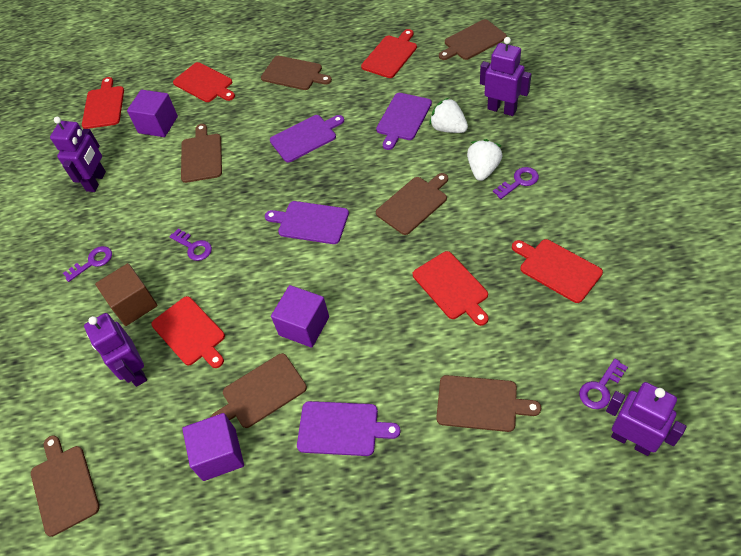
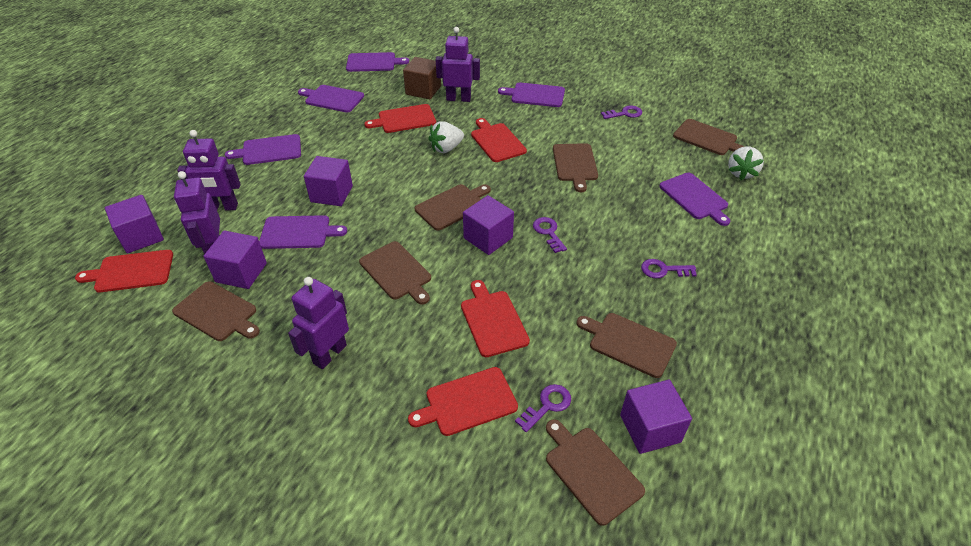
purple cube: [127,90,178,137] [182,413,244,481] [271,285,329,348] = 3 -> [105,195,164,253] [204,231,267,289] [304,156,353,206] [463,195,514,255] [620,380,692,454] = 5
purple cutting board: [265,201,349,244] [270,115,344,162] [297,401,401,456] [376,93,432,150] = 4 -> [225,134,301,165] [259,215,347,249] [298,85,364,113] [346,52,409,72] [498,82,565,107] [659,173,730,226] = 6
red cutting board: [82,77,124,129] [151,296,225,368] [173,62,235,102] [361,29,417,78] [413,251,488,326] [512,239,603,303] = 6 -> [75,250,173,292] [365,104,436,133] [408,367,518,436] [461,280,530,357] [471,118,527,162] = 5

